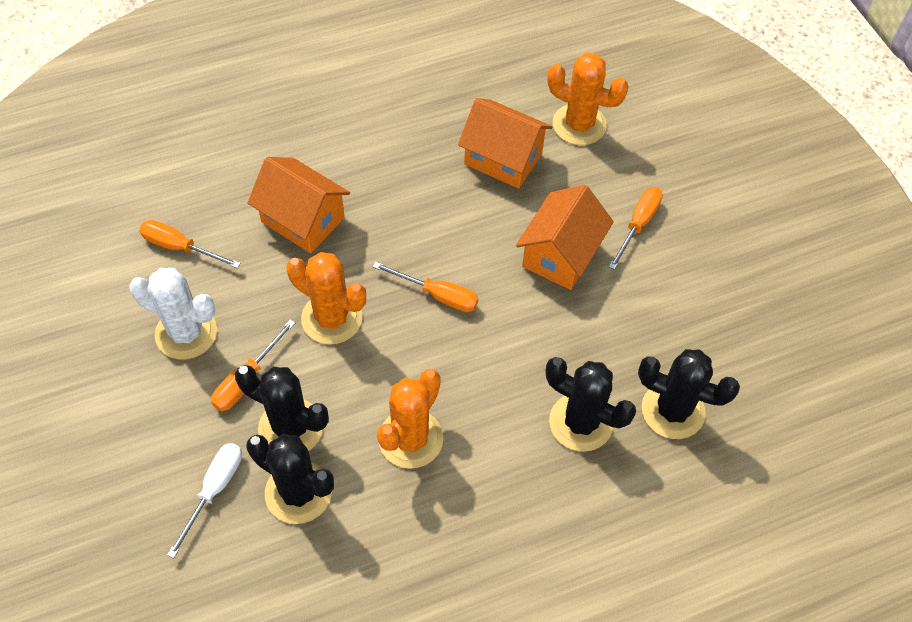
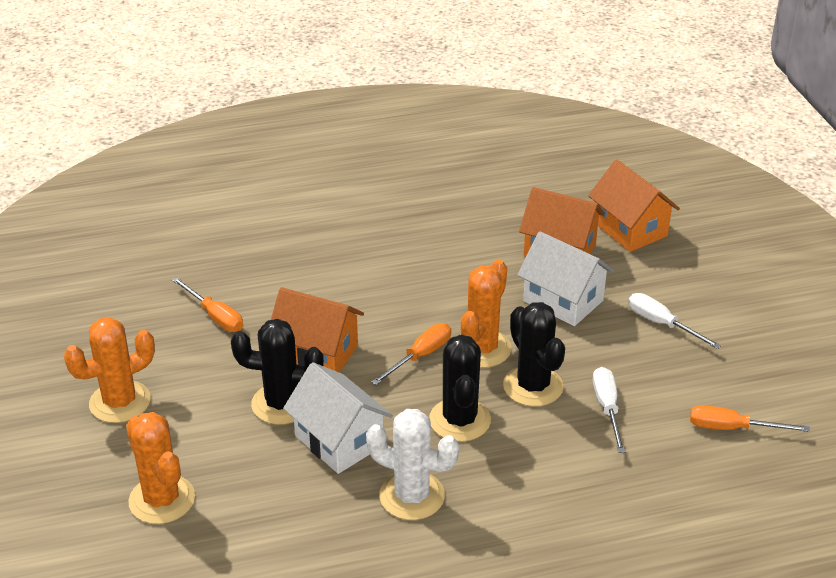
black cactus: [235,365,329,451] [247,434,334,524] [546,357,636,452] [638,349,740,439] = 4 -> [231,319,324,425] [429,335,491,442] [503,302,565,407] = 3
orange screwdriver: [139,220,241,268] [211,320,295,411] [373,262,478,312] [609,187,663,270] = 4 -> [172,277,243,332] [371,323,451,385] [690,405,810,432] = 3
white house: none = 0 -> [283,362,393,474] [517,231,614,326] = 2
white screwdriver: [167,443,242,558] = 1 -> [593,367,625,453] [628,293,721,349] = 2

